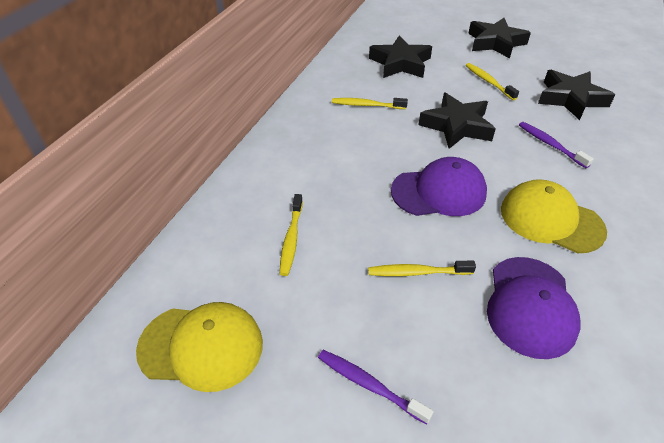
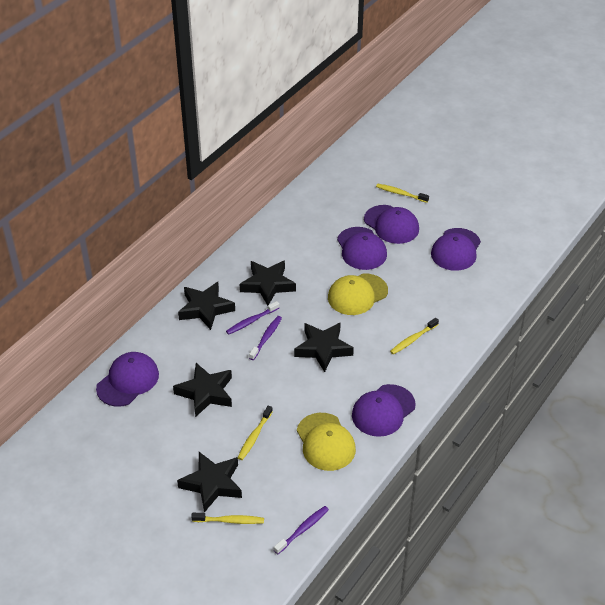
black star: [369,35,432,78] [418,93,496,149] [468,18,531,58] [538,70,615,120] = 4 -> [173,363,232,417] [177,452,242,513] [178,282,235,330] [240,261,296,306] [294,322,354,372] = 5
purple cap: [391,157,487,216] [487,257,580,359] = 2 -> [96,352,159,407] [337,227,387,270] [352,384,416,437] [364,205,419,244] [431,228,481,271] = 5
purple toothbrush: [318,350,434,425] [519,122,594,168] = 2 -> [226,301,279,335] [249,316,282,360] [274,506,329,554] = 3

